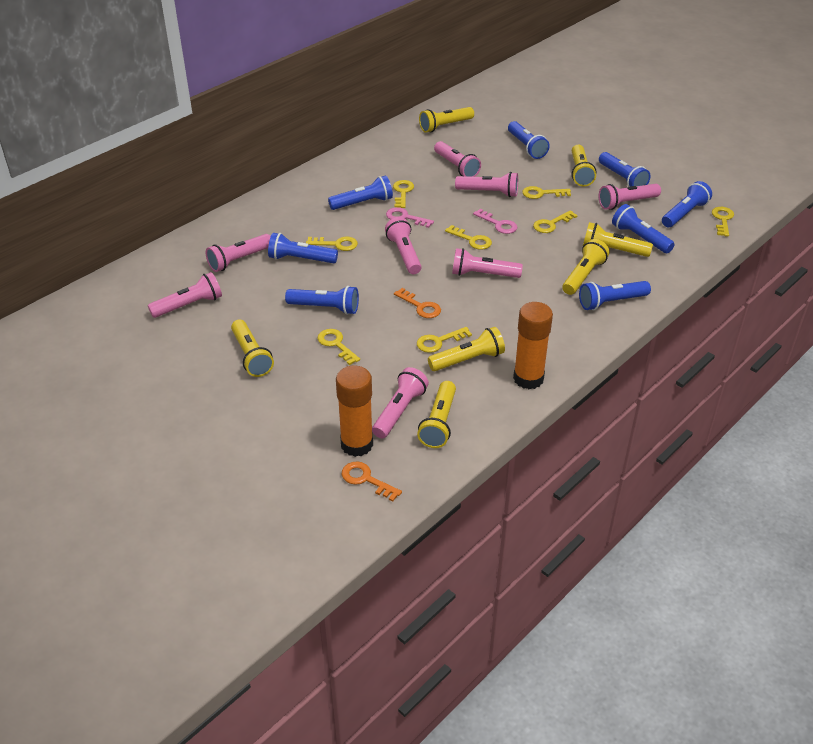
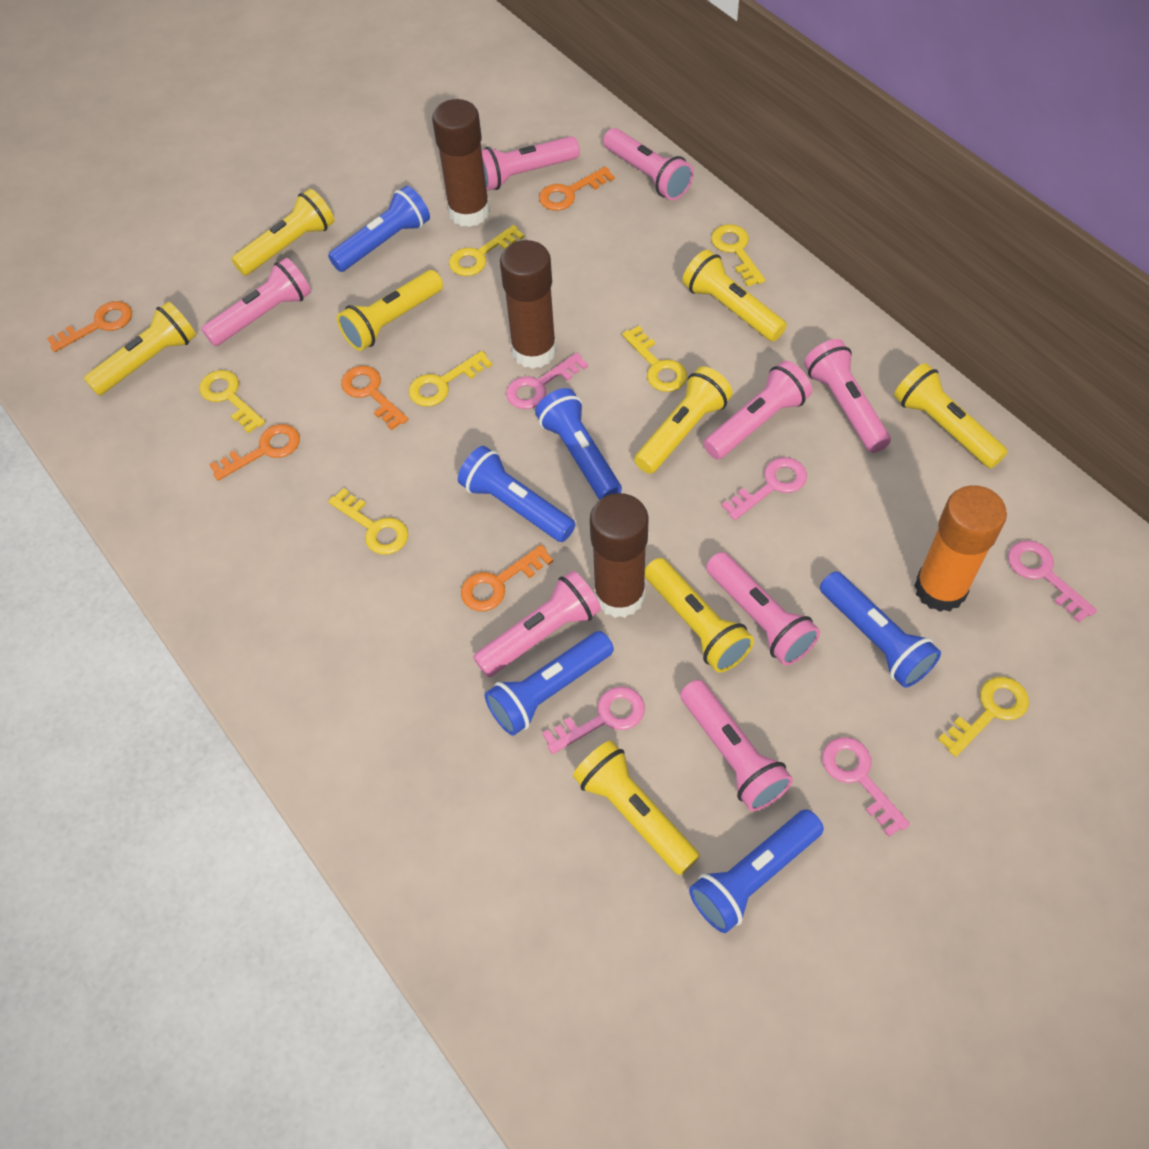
blue flashlight: [268,233,338,263] [285,286,359,315] [328,175,393,210] [508,121,550,159] [579,281,651,310] [599,152,651,187] [612,204,675,253] [662,181,712,227] = 8 -> [328,186,430,272] [458,446,576,542] [484,631,614,736] [535,388,622,500] [689,809,824,933] [820,571,941,688] = 6
brown glue stick: none = 0 -> [432,99,490,227] [500,240,557,369] [590,493,649,618] = 3
orange glue stick: [336,365,373,457] [513,302,553,389] = 2 -> [914,485,1007,612] = 1
orange key: [342,461,402,502] [394,288,441,318] = 2 -> [47,301,132,352] [209,424,300,481] [341,366,408,430] [461,545,553,611] [539,167,615,211] = 5
pink key: [386,207,434,228] [473,209,517,234] = 2 -> [506,352,588,409] [542,687,645,754] [722,457,807,520] [822,737,910,837] [1008,540,1097,623] = 5
yellow flashlight: [231,320,274,377] [417,381,456,448] [419,107,474,133] [428,327,505,371] [562,239,609,295] [572,145,596,187] [583,222,653,257] = 7 -> [84,301,196,396] [231,189,334,276] [337,270,443,351] [573,740,700,875] [634,366,733,474] [645,558,754,672] [682,250,787,341] [894,363,1008,468] = 8
yellow key: [306,237,358,251] [318,329,360,365] [393,180,414,208] [417,327,472,353] [445,225,492,250] [522,186,571,199] [533,210,578,233] [712,207,734,237] = 8 -> [199,370,265,433] [328,488,408,555] [409,351,492,406] [449,225,525,276] [622,326,687,392] [711,224,765,287] [938,677,1029,757] = 7

